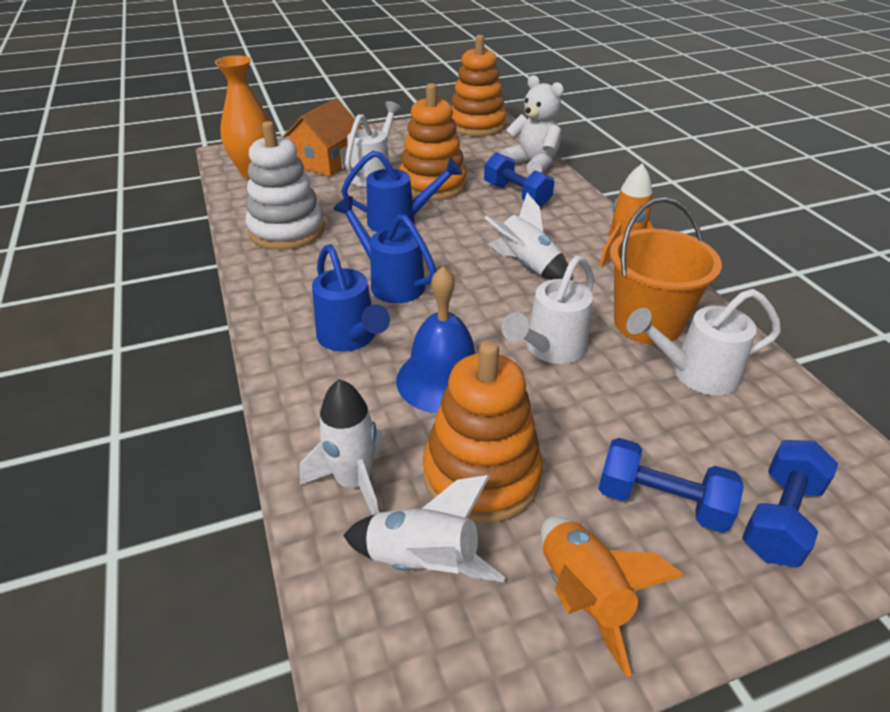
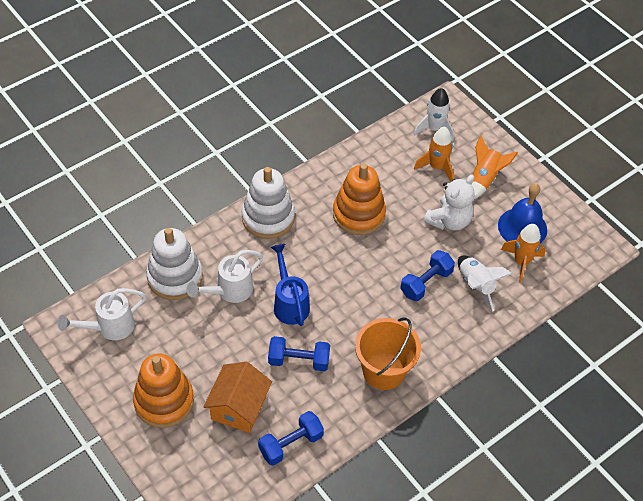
blue watering can: [312,244,390,352] [333,196,437,303] [341,151,463,232] = 3 -> [271,244,310,326] = 1
orange rocket: [541,516,684,677] [599,164,655,267] = 2 -> [414,127,453,182] [471,135,518,199] [501,224,545,283] = 3
orange stacking toy: [399,83,467,201] [423,341,543,523] [452,35,507,136] = 3 -> [133,353,194,428] [333,164,386,235] = 2
orange vase: [215,55,270,179] = 1 -> none = 0
white rocket: [299,379,386,515] [343,475,505,582] [485,193,572,280] = 3 -> [413,88,454,141] [458,256,512,312] = 2
white stacking toy: [245,121,325,250] = 1 -> [146,228,203,300] [242,167,295,239] = 2
white watering can: [345,101,402,187] [501,255,594,364] [626,289,781,396] = 3 -> [57,288,146,340] [186,250,263,303] = 2

